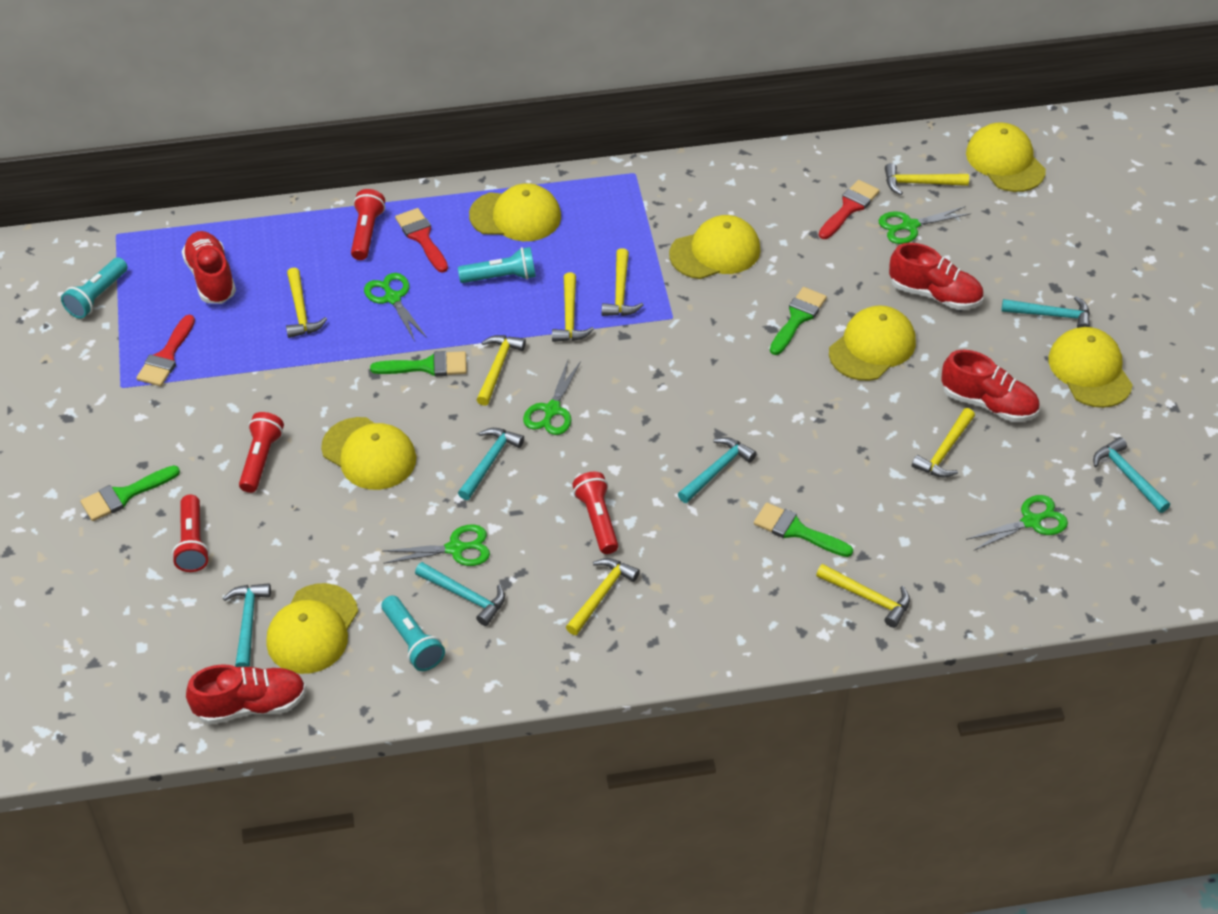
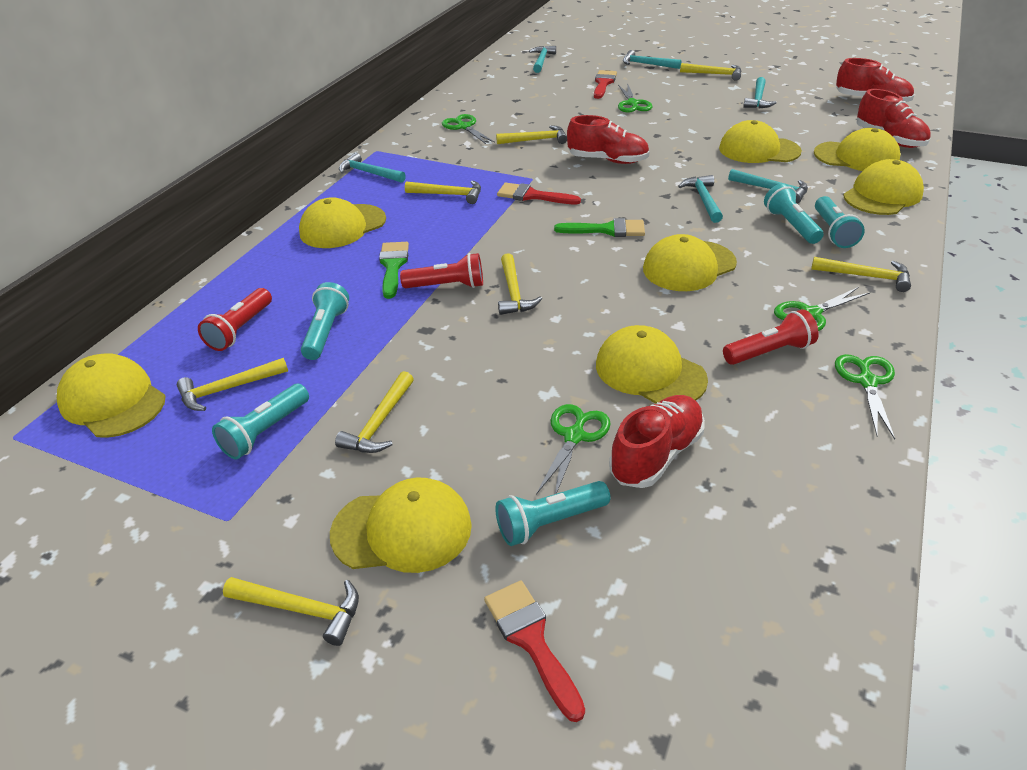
green brush: [80,465,180,521] [370,351,467,376] [754,503,853,557] [770,287,827,355] = 4 -> [379,242,409,299] [554,218,645,237] = 2
red flashlight: [172,495,210,572] [239,412,284,493] [351,189,385,260] [572,472,618,554] = 4 -> [198,288,272,351] [400,253,483,288] [723,309,819,365] = 3
turquoise flashlight: [61,257,128,319] [382,595,445,671] [458,247,536,283] = 3 -> [212,384,309,460] [301,282,349,360] [495,481,610,546] [764,183,824,244] [815,196,865,248] = 5
yellow cap: [266,583,358,674] [321,417,416,490] [469,183,561,241] [669,215,760,279] [829,305,916,381] [966,122,1046,192] [1048,327,1133,408] = 7 -> [57,354,166,438] [299,197,386,248] [330,478,472,573] [596,325,708,404] [643,234,737,291] [719,120,802,163] [814,128,900,171] [843,159,924,215] = 8

